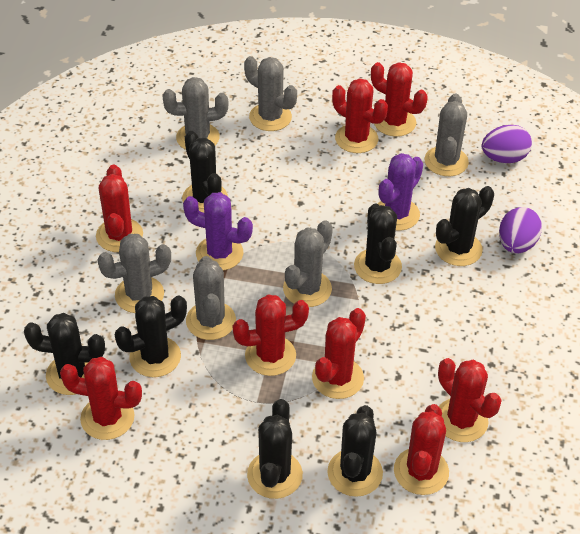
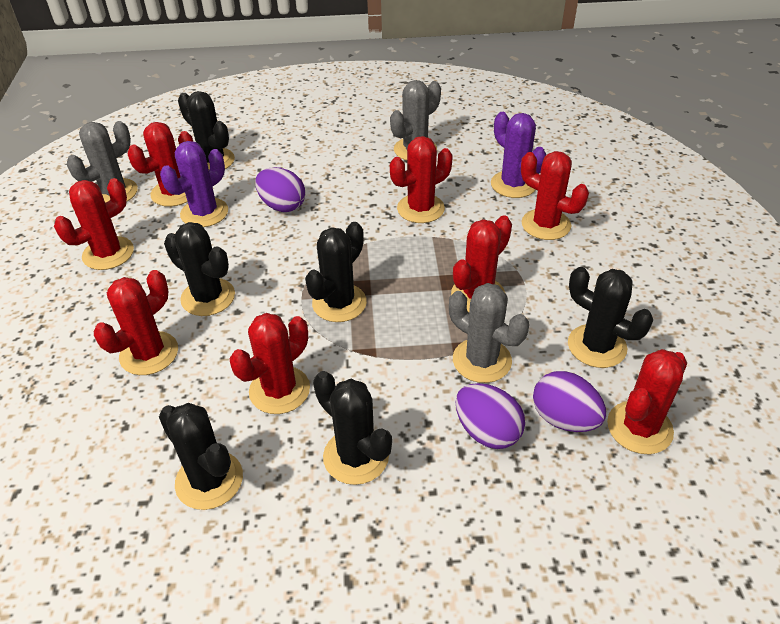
black cactus: [24,313,105,395] [115,296,187,377] [182,131,228,212] [247,399,303,499] [327,405,383,497] [354,203,402,284] [435,186,494,266] = 7 -> [159,403,243,510] [164,222,235,316] [178,91,235,170] [305,222,367,322] [313,371,392,485] [568,267,653,368] = 6
grey cactus: [98,234,171,313] [162,77,228,150] [186,256,236,340] [244,56,297,131] [283,220,333,307] [424,93,469,176] = 6 -> [67,121,138,203] [390,80,441,160] [449,283,529,383] = 3
purple egg: [482,125,532,163] [499,207,542,254] = 2 -> [255,167,305,212] [455,383,525,449] [533,371,606,432] = 3

